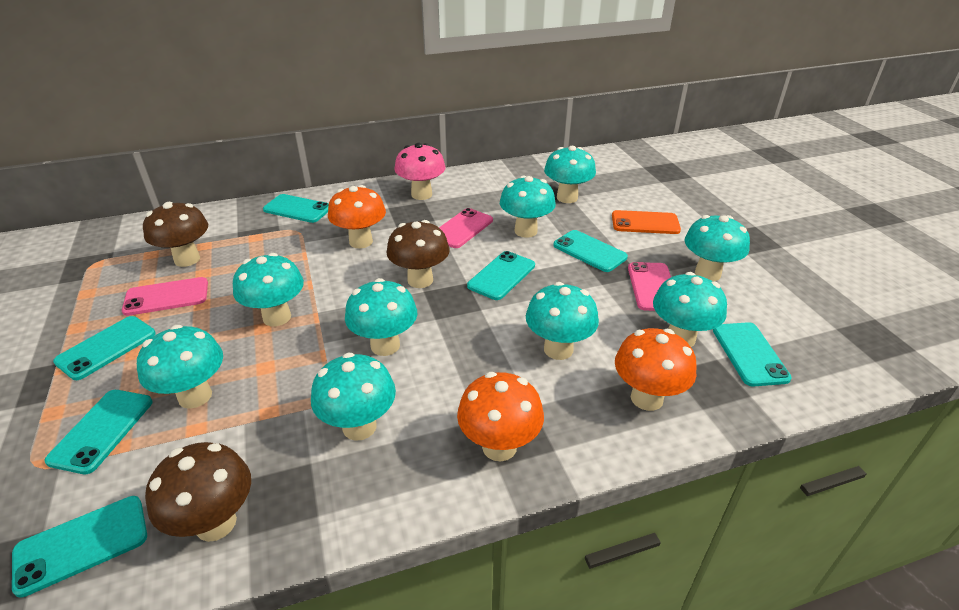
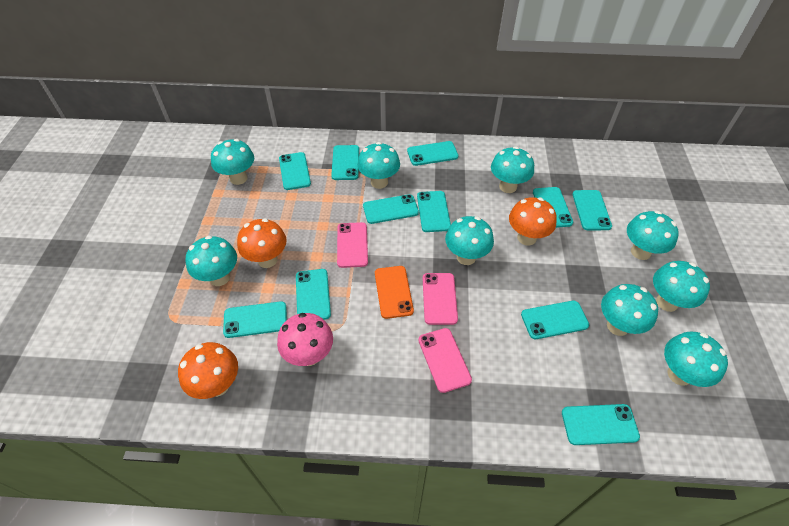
brown mushroom: [143,202,208,267] [145,442,251,542] [386,220,450,288] = 3 -> none = 0
turquoise phone: [12,496,147,598] [44,390,153,474] [53,316,156,380] [263,194,329,223] [467,251,535,300] [553,230,628,272] [713,322,792,386] = 7 -> [223,301,287,338] [279,152,311,190] [296,269,331,320] [331,145,359,180] [363,194,419,224] [407,141,458,166] [417,191,451,232] [521,301,589,339] [533,187,573,228] [562,404,640,445] [572,190,612,230] = 11

